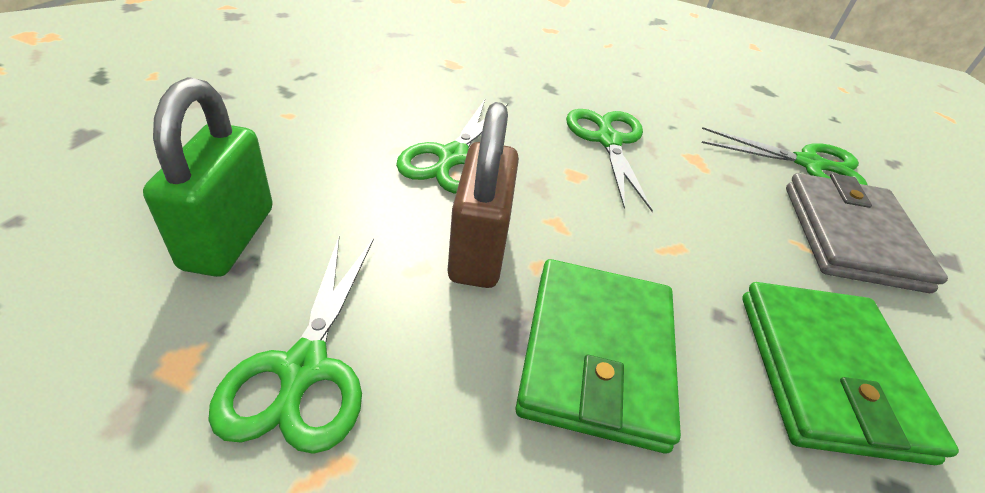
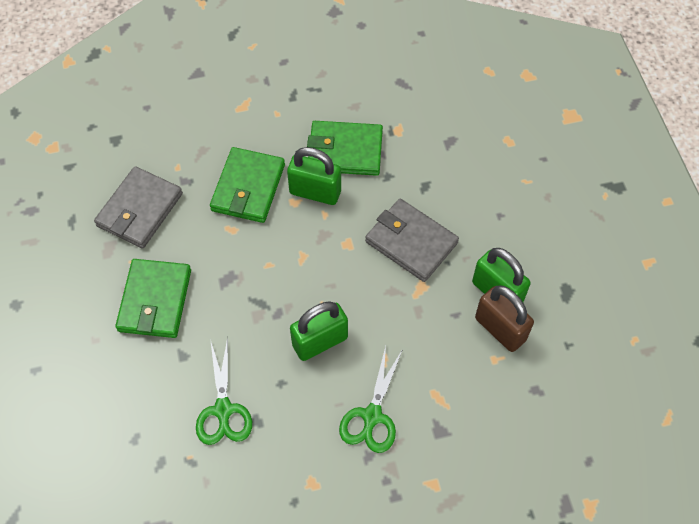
green padlock: [143,77,273,277] = 1 -> [287,147,341,205] [290,301,348,361] [472,248,531,302] = 3
green scissors: [208,237,374,454] [396,99,508,194] [566,109,653,212] [701,127,868,185] = 4 -> [196,337,252,445] [339,346,403,453] = 2
green wallet: [515,259,681,453] [742,282,959,465] = 2 -> [115,259,191,338] [210,147,285,223] [307,121,383,176] = 3
grey wallet: [786,173,948,293] = 1 -> [94,166,183,249] [365,199,459,282] = 2

